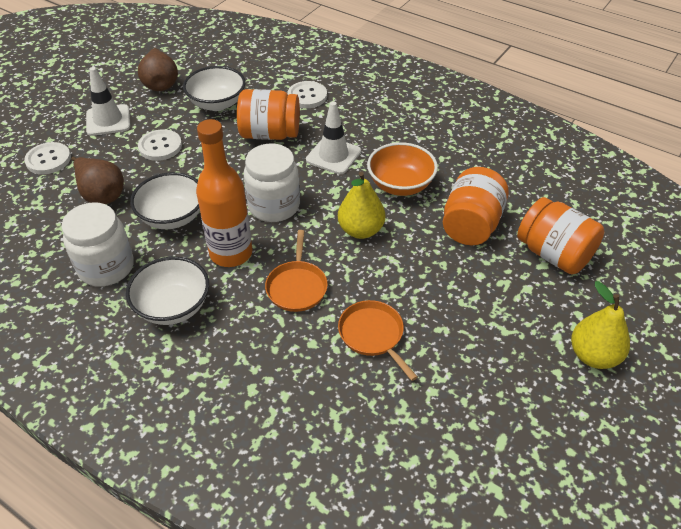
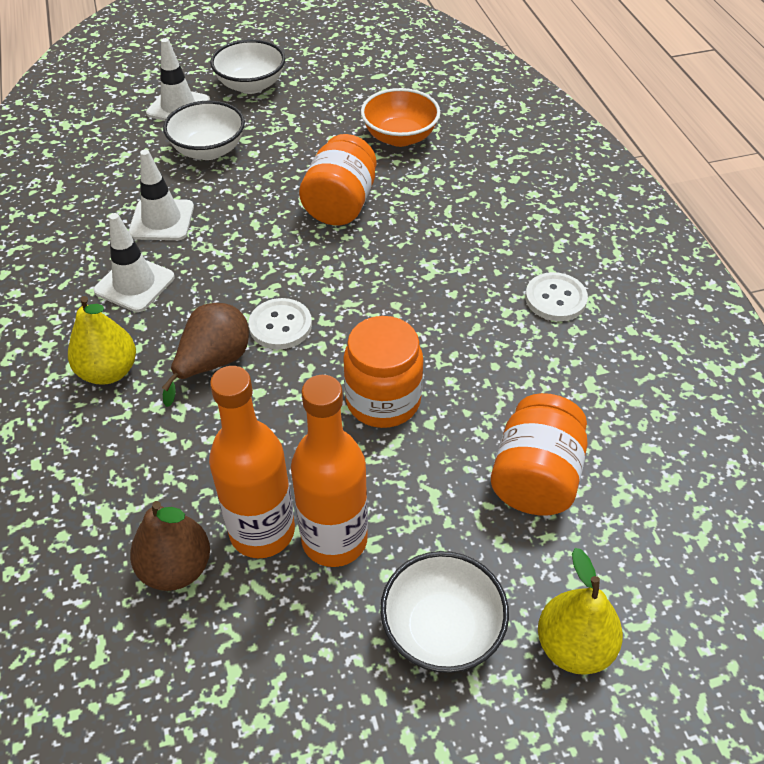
orange bottle: [196,119,252,267] = 1 -> [209,366,295,558] [291,375,368,567] = 2
orange pan: [265,230,328,312] [338,300,418,381] = 2 -> none = 0
white button: [24,142,71,174] [138,129,182,161] [288,81,327,108] = 3 -> [248,298,312,349] [525,272,588,321] = 2
white jar: [62,202,134,287] [244,144,300,222] = 2 -> none = 0
white traffic cone: [86,67,130,136] [306,101,361,174] = 2 -> [94,213,175,312] [129,149,194,240] [146,38,210,121] = 3

